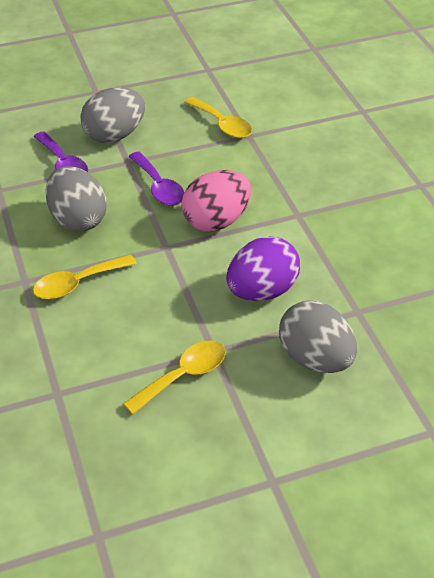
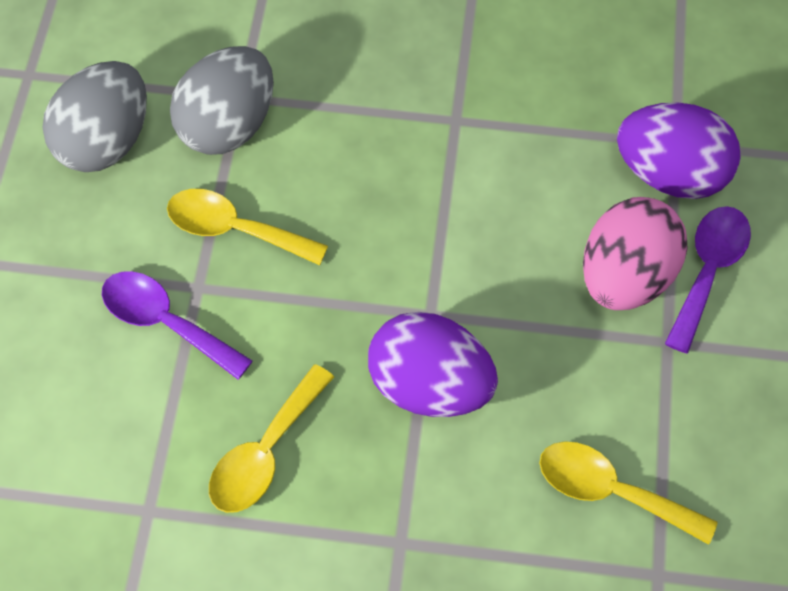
grey egg: [45,166,107,232] [80,87,145,143] [279,300,357,373] = 3 -> [42,61,147,172] [170,46,274,155] = 2
purple egg: [226,236,300,301] = 1 -> [368,312,498,417] [617,103,741,199] = 2

